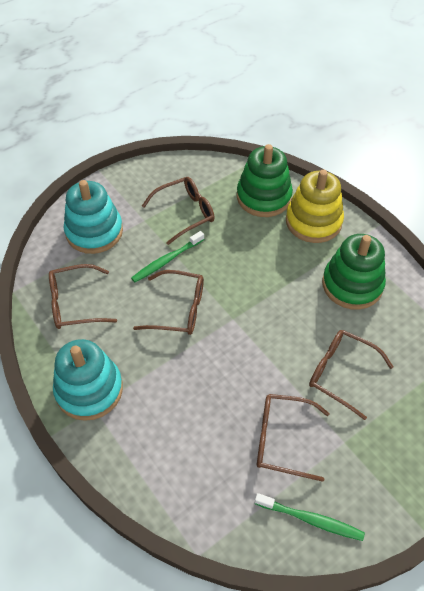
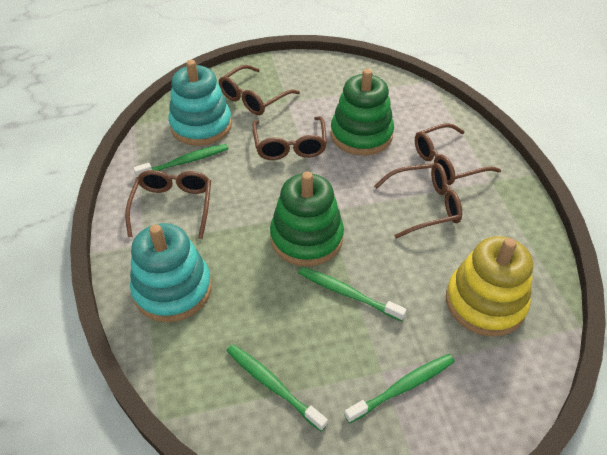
green toothbrush: [131,231,205,282] [255,493,365,541] = 2 -> [133,144,229,177] [227,344,328,431] [298,267,407,321] [344,354,455,423] = 4

